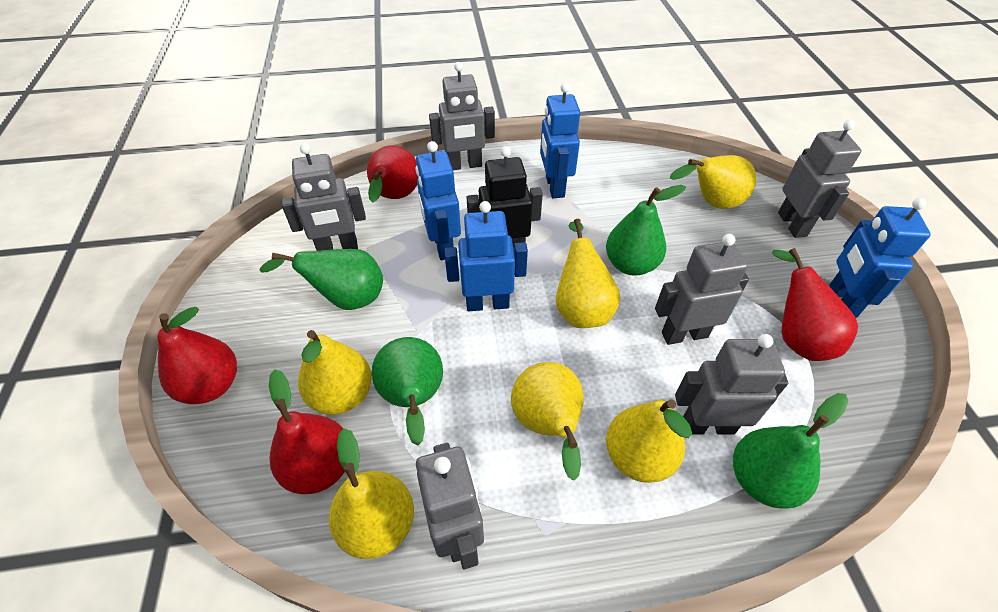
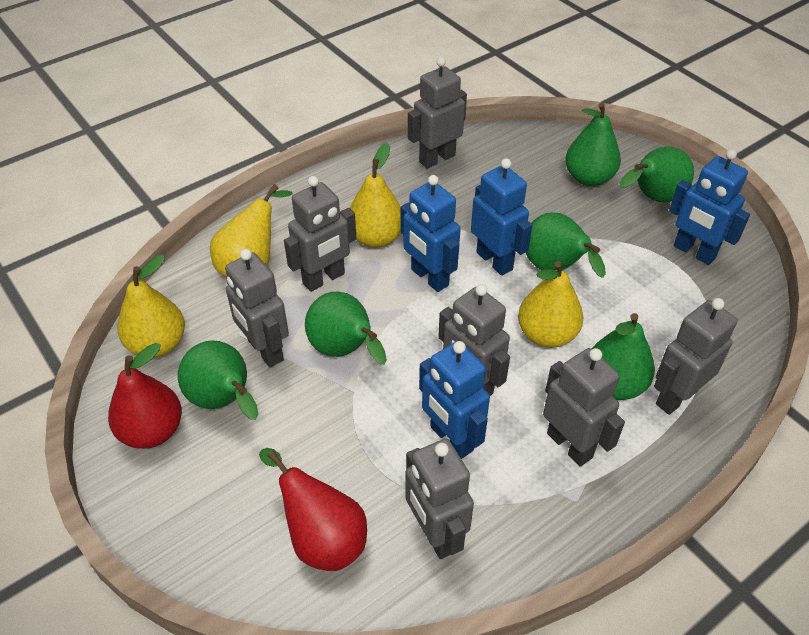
black robot: [467,146,543,250] = 1 -> none = 0
green pear: [259,249,383,310] [372,337,443,446] [606,185,686,276] [733,393,849,509] = 4 -> [178,340,259,420] [305,292,387,365] [526,212,606,278] [565,103,621,186] [592,313,655,400] [620,146,694,203] = 6
grey robot: [282,143,366,251] [416,443,484,569] [429,62,495,170] [655,234,749,345] [675,334,788,435] [778,120,861,238] = 6 -> [225,249,289,368] [284,176,356,292] [406,439,474,559] [408,57,467,169] [438,284,510,396] [543,348,625,467] [654,298,738,415] = 7
red pear: [157,307,237,404] [269,369,345,494] [367,145,419,203] [772,248,858,361] = 4 -> [108,343,182,449] [259,448,367,571] = 2
yellow pear: [298,330,372,415] [329,428,414,559] [511,362,584,480] [556,219,620,328] [606,399,692,483] [670,155,756,209] = 6 -> [117,254,185,358] [210,184,293,276] [350,143,401,248] [518,261,583,348] = 4

